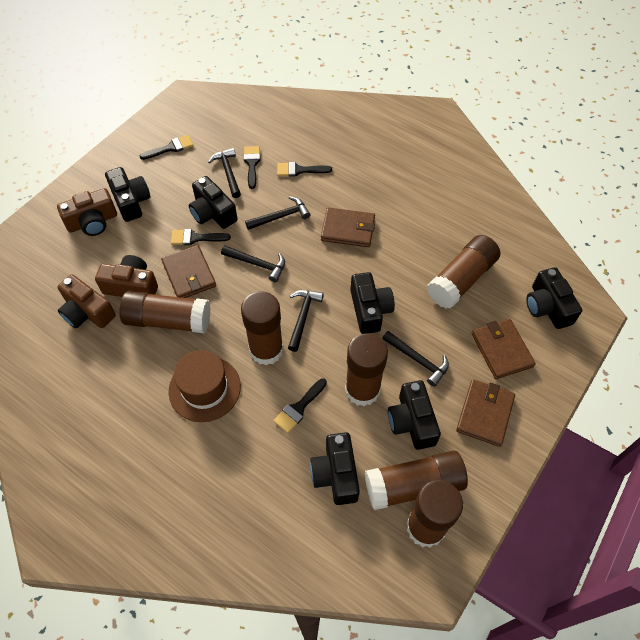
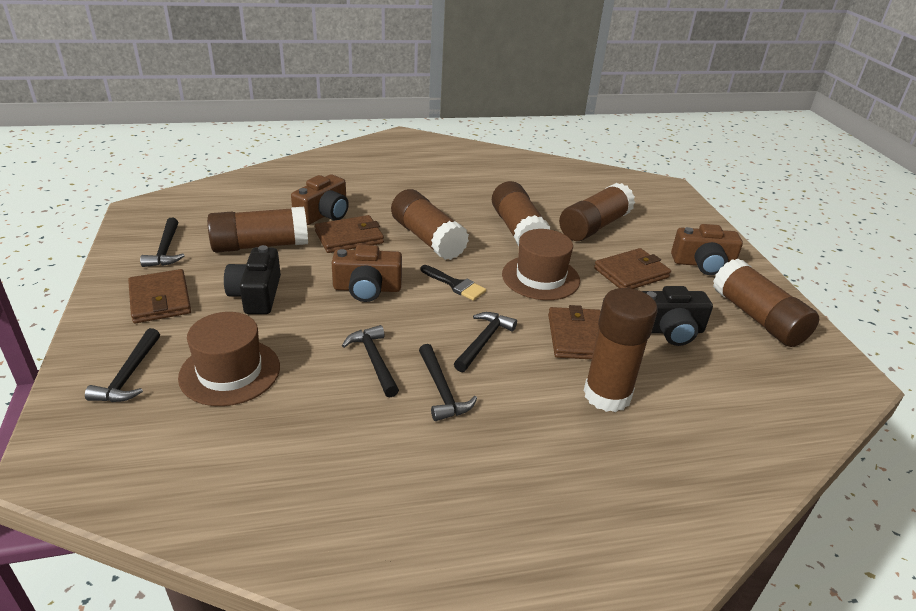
black brush: [140,135,194,160] [171,229,231,245] [244,146,260,189] [273,378,327,433] [277,162,332,177] = 5 -> [421,265,486,301] = 1
black camera: [105,167,151,222] [189,176,238,229] [310,432,360,505] [350,272,395,334] [388,380,441,450] [526,267,582,329] = 6 -> [224,245,281,314] [642,286,713,346] = 2
brown hat: [169,350,241,422] = 1 -> [178,312,280,406] [502,229,580,300] = 2

